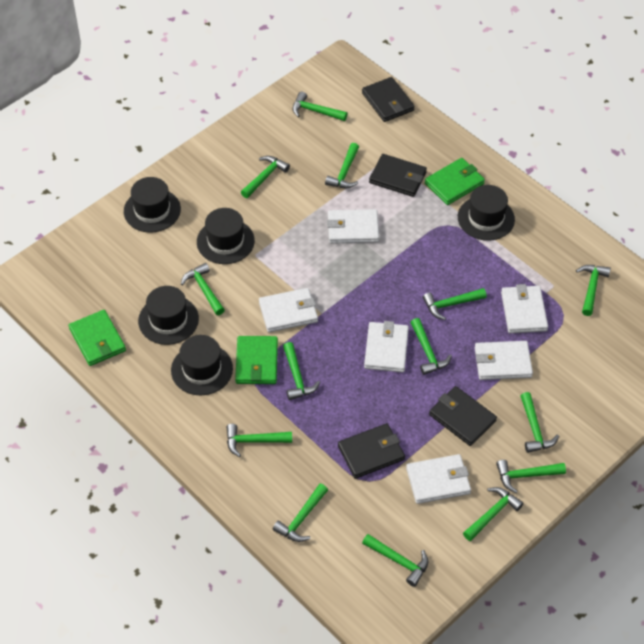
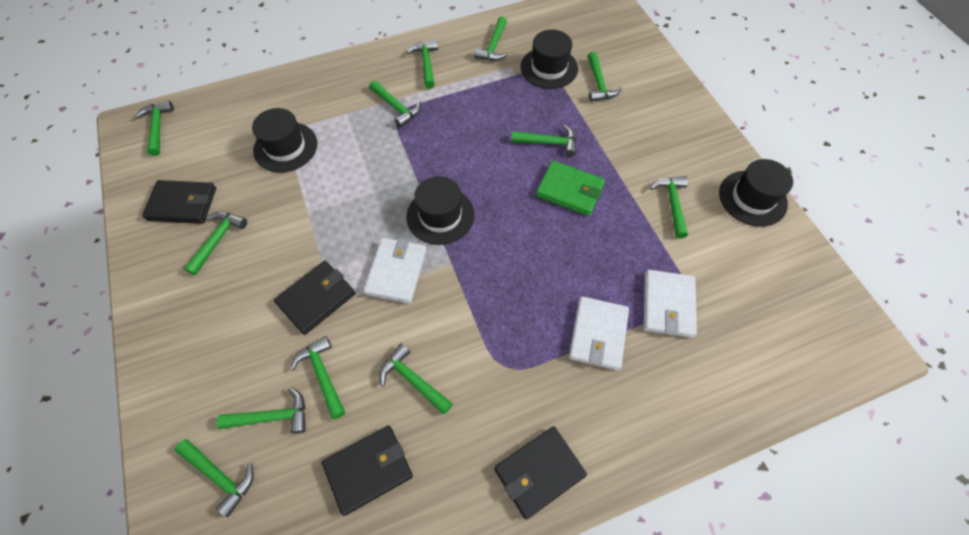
black hat: [124,177,181,233] [138,286,199,345] [171,335,233,395] [197,208,255,264] [458,185,515,241] = 5 -> [252,108,317,173] [407,176,475,245] [520,29,578,89] [719,159,793,227] = 4
green hammer: [181,263,225,315] [227,424,292,457] [241,156,290,198] [273,484,328,542] [283,342,320,400] [292,91,347,121] [325,143,359,188] [362,534,428,587] [411,318,452,375] [423,288,487,320] [463,487,524,541] [496,460,566,493] [520,392,559,453] [576,265,611,316] = 14 -> [136,101,174,156] [175,439,254,517] [184,212,247,275] [216,387,306,434] [290,336,345,419] [369,81,421,128] [379,343,453,415] [407,40,438,89] [474,16,508,61] [511,125,576,157] [587,52,622,102] [650,176,688,239] = 12
green wallet: [69,310,126,366] [235,336,278,384] [425,158,485,205] = 3 -> [536,161,605,216] = 1
white wallet: [259,288,318,332] [327,209,379,244] [364,321,409,372] [406,454,471,504] [475,341,533,380] [501,284,548,333] = 6 -> [364,238,427,304] [569,296,629,370] [644,270,697,338] = 3

